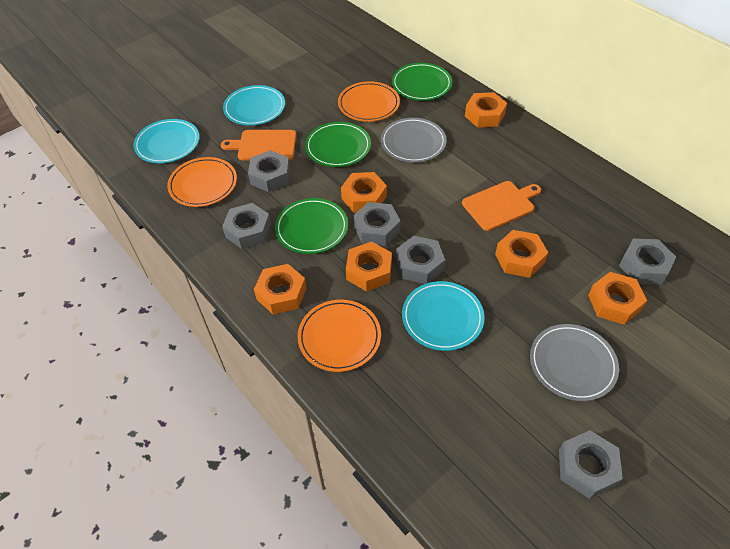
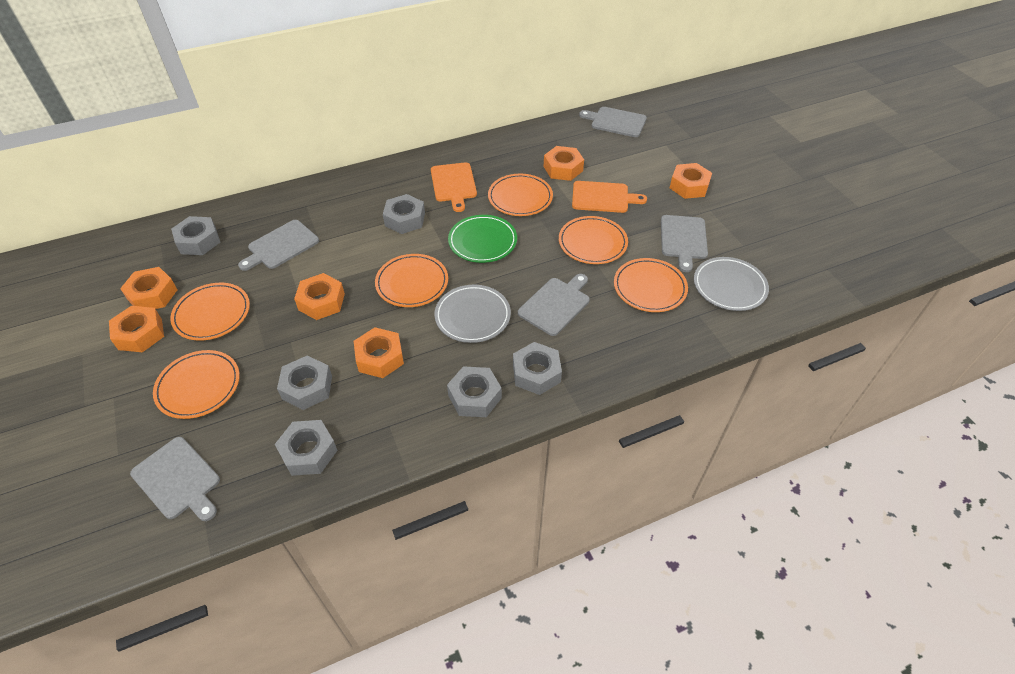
green plate: [275,198,348,254] [305,122,371,167] [392,63,452,101] = 3 -> [448,215,517,263] = 1
grey cutting board: none = 0 -> [130,437,220,521] [238,220,319,271] [518,274,590,336] [579,107,647,137] [661,215,708,272] = 5
orange plate: [167,157,237,207] [297,300,381,372] [338,81,400,122] = 3 -> [153,350,240,419] [170,283,250,341] [375,254,448,307] [488,174,553,216] [559,216,628,264] [614,258,688,312] = 6
turquoise plate: [133,119,200,163] [223,85,285,126] [402,281,485,351] = 3 -> none = 0

